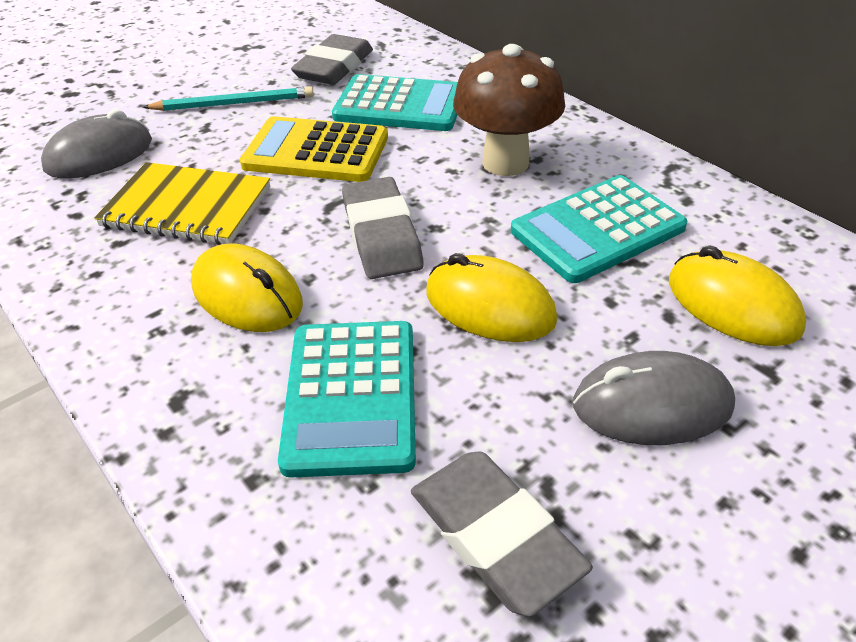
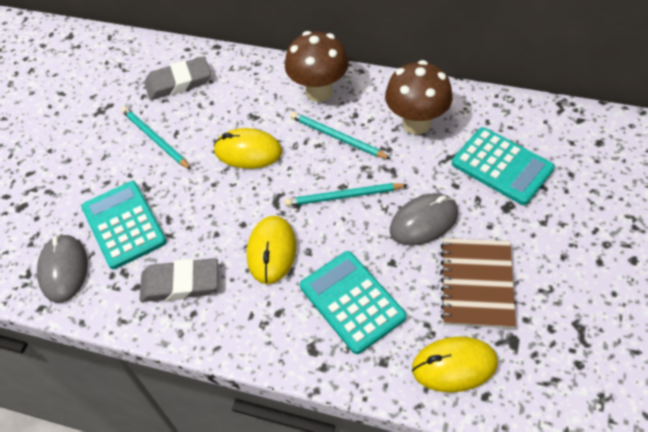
brown mushroom: [453,44,565,176] = 1 -> [285,31,348,102] [385,60,453,135] = 2
brown notebook: none = 0 -> [441,238,516,329] = 1
grey eraser: [291,34,373,85] [342,177,424,279] [411,451,593,617] = 3 -> [139,258,218,302] [144,57,211,100] = 2
turquoise pencil: [143,86,314,111] = 1 -> [121,107,191,170] [285,183,407,206] [290,112,391,159] = 3
yellow calculator: [240,116,388,182] = 1 -> none = 0
yellow notebook: [94,162,270,245] = 1 -> none = 0

